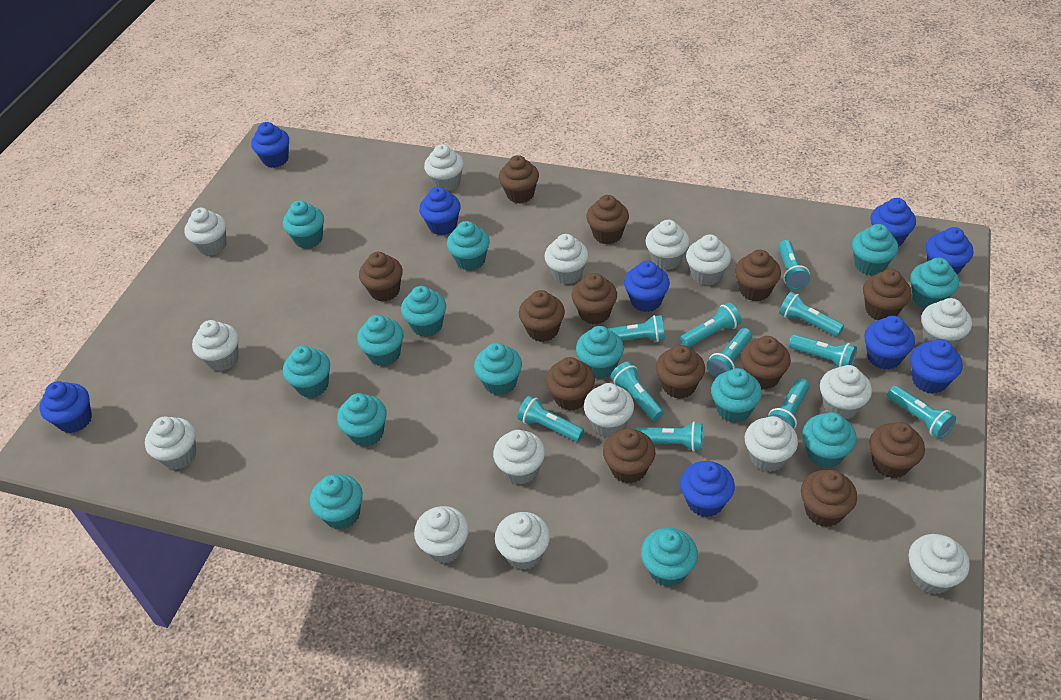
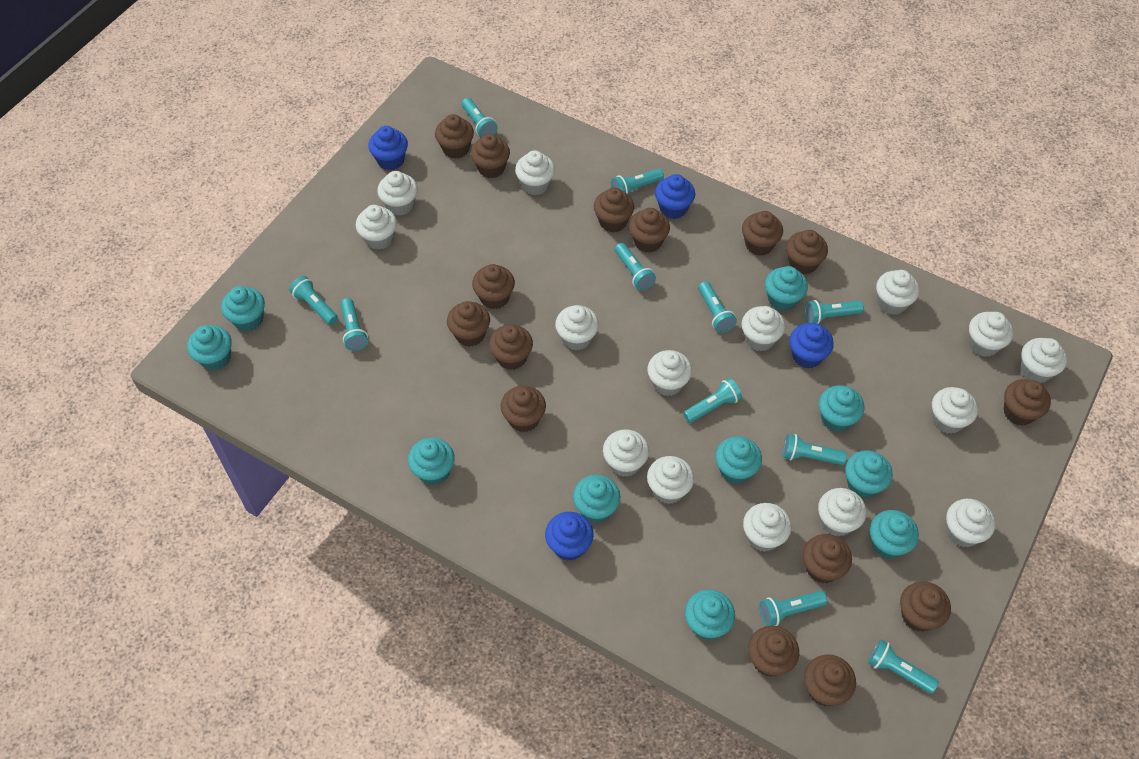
blue cupcake: [39,381,92,433] [251,122,289,168] [419,187,461,235] [624,261,670,312] [680,461,735,517] [864,316,915,370] [870,198,916,247] [910,339,963,394] [926,227,974,275] = 9 -> [368,126,408,170] [545,512,594,561] [655,174,695,219] [789,323,834,369] = 4
brown cupcake: [359,252,403,302] [499,155,539,203] [519,290,565,342] [546,357,595,411] [572,273,617,324] [586,195,629,244] [603,428,655,484] [656,345,705,399] [735,250,781,301] [741,336,791,389] [801,470,857,527] [863,269,911,320] [869,422,925,478] = 13 -> [435,114,474,159] [447,301,490,347] [471,134,510,178] [472,264,515,309] [489,324,533,370] [501,386,546,432] [594,188,634,232] [629,208,670,253] [742,211,783,256] [748,626,799,677] [786,230,828,275] [803,534,852,583] [804,654,856,706] [900,581,951,632] [1004,379,1051,426] = 15
turquoise cupcake: [283,200,324,249] [283,346,330,398] [310,474,363,530] [337,393,387,447] [357,315,403,366] [401,286,446,337] [447,221,490,271] [474,343,522,395] [576,326,624,379] [641,528,698,587] [711,368,762,423] [803,412,857,468] [852,224,898,275] [910,258,959,309] = 14 -> [187,325,232,371] [221,286,265,332] [408,438,455,485] [573,475,620,523] [685,590,735,640] [715,436,762,484] [765,266,808,311] [819,385,864,432] [845,450,893,499] [870,510,919,559] = 10

